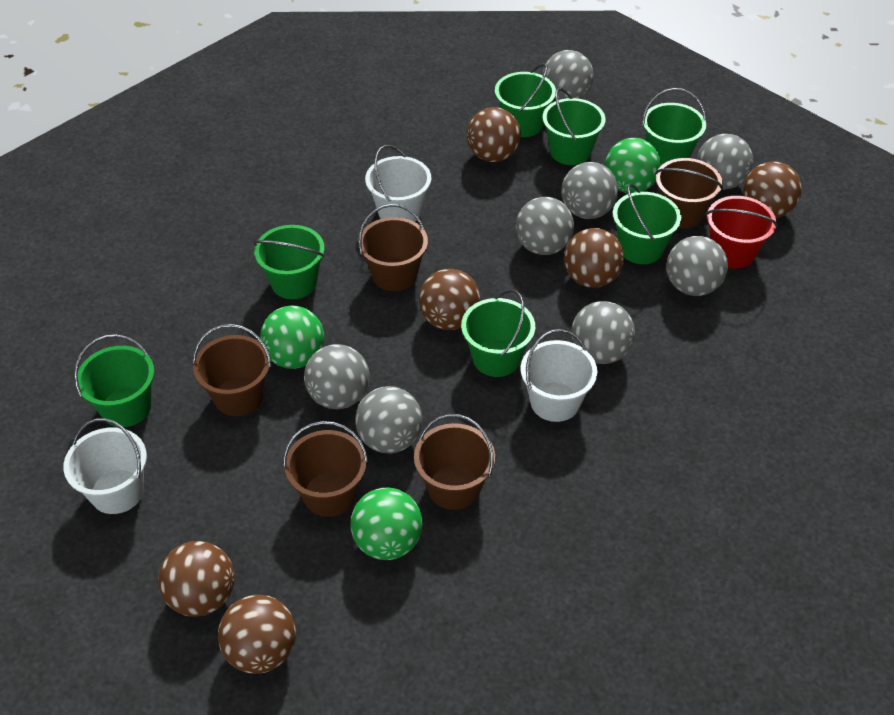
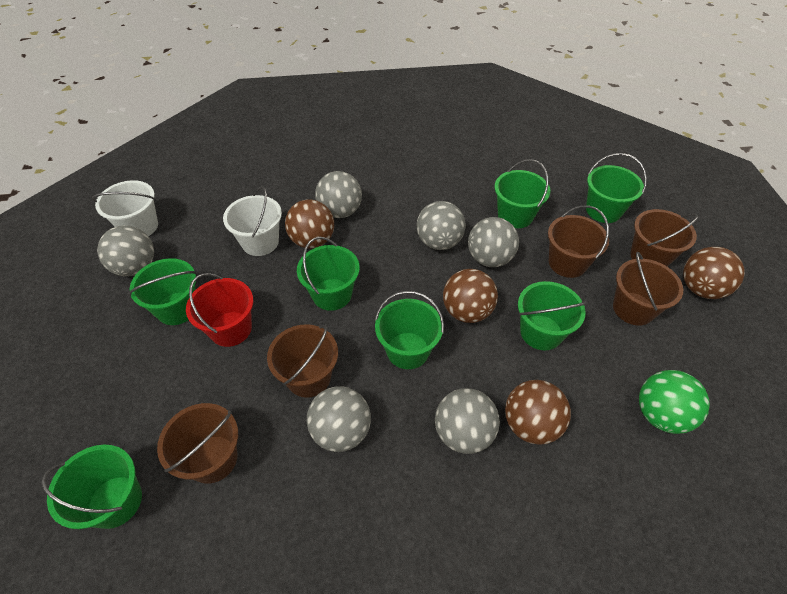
brown ball: [158,541,235,617] [218,595,296,674] [419,269,480,330] [467,107,521,162] [564,228,624,288] [743,161,802,218] = 6 -> [285,200,334,249] [443,269,498,323] [505,380,571,445] [683,247,745,299] = 4
green ball: [260,305,324,369] [351,488,422,560] [605,138,661,194] = 3 -> [639,370,710,434] = 1
grey ball: [304,344,369,409] [355,386,423,454] [516,197,574,255] [542,50,594,100] [561,162,618,219] [571,301,635,364] [666,236,728,296] [697,134,753,190] = 8 -> [97,226,154,277] [307,386,371,452] [315,171,362,218] [417,201,466,250] [435,388,500,454] [468,217,519,267] = 6
white bucket: [63,418,147,514] [365,145,431,222] [521,329,597,422] = 3 -> [92,180,158,236] [223,186,282,256] = 2

